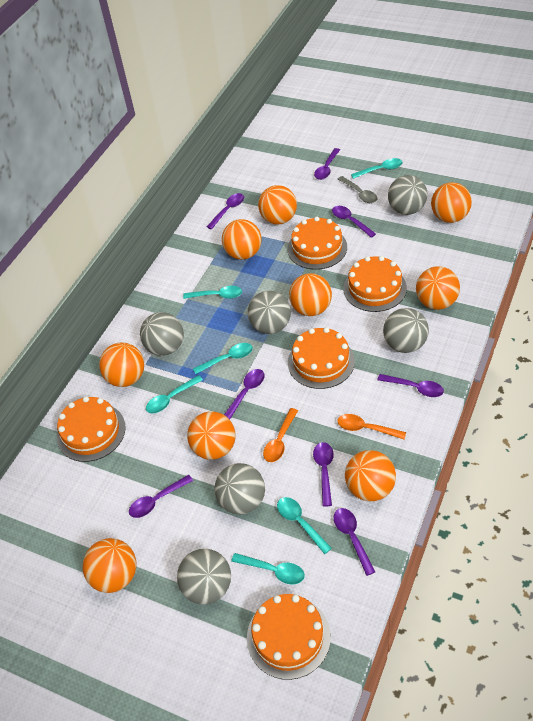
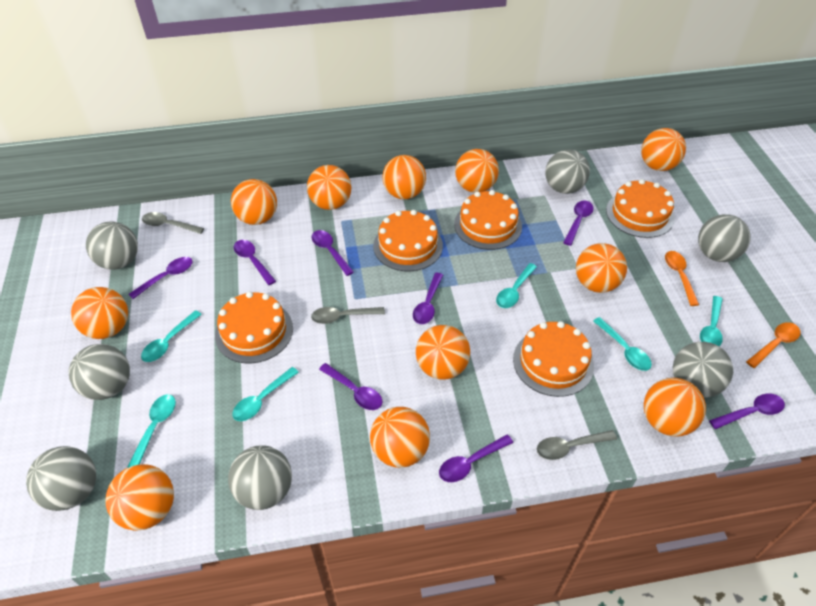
grey ball: [140,312,184,356] [177,549,231,605] [215,463,265,514] [248,291,291,334] [383,308,429,353] [388,175,427,215] = 6 -> [26,446,96,511] [69,344,130,400] [86,221,138,270] [228,445,292,510] [545,150,590,194] [673,342,733,398] [698,214,751,262] = 7
grey spoon: [338,176,377,203] = 1 -> [142,212,204,234] [311,307,385,324] [537,430,617,460] = 3
orange ball: [82,538,136,593] [99,343,144,387] [187,411,235,460] [222,219,262,260] [258,185,297,225] [289,273,332,316] [345,450,396,501] [416,266,460,310] [431,182,472,223] = 9 -> [71,287,128,339] [105,464,174,531] [231,179,277,225] [307,165,352,210] [370,407,430,468] [382,155,426,199] [416,325,470,380] [455,149,499,193] [576,243,627,293] [641,128,686,171] [644,378,706,437] = 11

